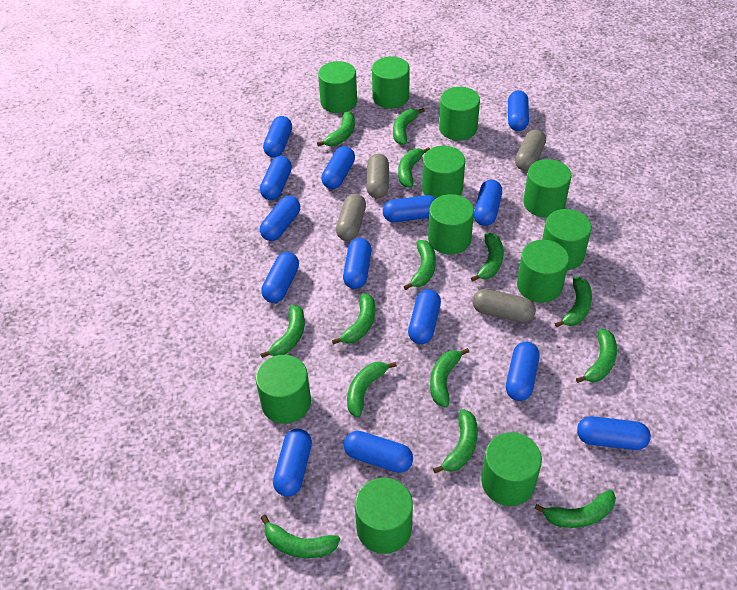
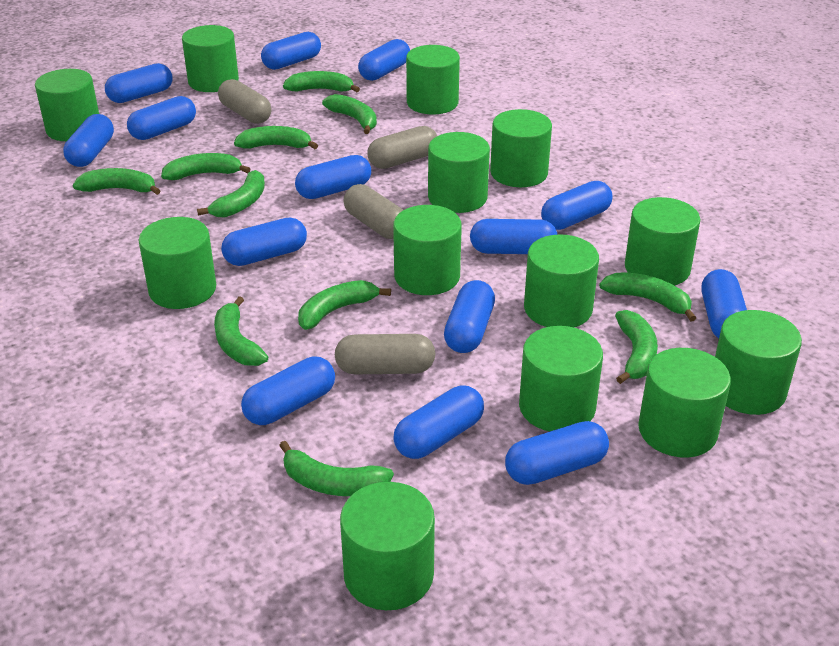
green banana: [260,304,305,358] [261,515,340,558] [317,111,355,146] [332,293,375,345] [347,362,397,417] [393,108,425,145] [398,147,430,188] [404,240,436,290] [430,348,469,407] [433,409,478,473] [471,233,504,282] [534,490,616,528] [555,276,592,328] [576,328,617,383] = 14 -> [73,168,160,195] [161,153,251,180] [197,170,265,217] [214,296,268,366] [234,126,318,149] [279,441,394,496] [283,71,360,92] [298,280,391,330] [322,94,377,134] [599,273,696,321] [615,310,658,384] = 11
green cylinder: [256,355,311,424] [318,61,357,113] [355,478,413,554] [372,57,410,109] [422,146,465,198] [428,194,474,255] [439,87,480,141] [481,432,542,506] [517,240,569,303] [524,159,571,218] [542,209,592,270] = 11 -> [35,69,99,141] [139,217,216,309] [182,25,239,92] [340,482,435,610] [393,205,462,295] [406,45,460,114] [428,132,490,213] [490,109,552,187] [519,326,603,431] [524,234,599,327] [625,197,700,286] [638,348,731,458] [715,310,802,415] = 13

